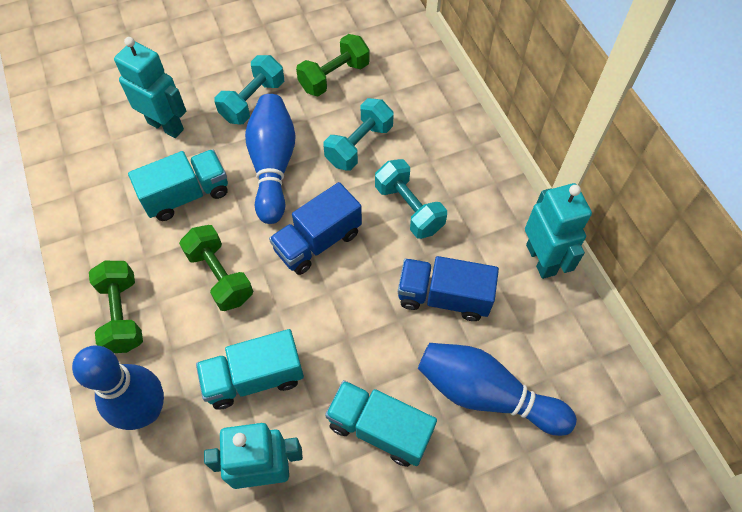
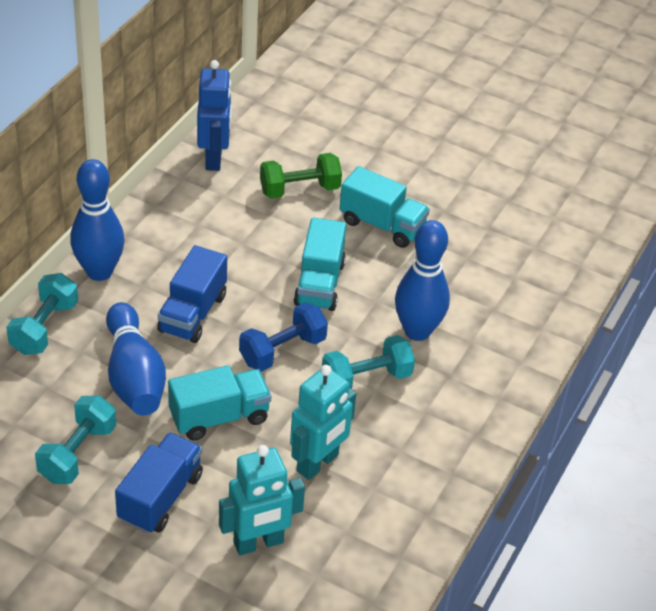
blue dumbbell: none = 0 -> [239,302,328,371] = 1
blue robot: none = 0 -> [197,60,232,171] = 1
green dumbbell: [89,261,143,353] [179,225,253,311] [296,34,369,96] = 3 -> [260,153,342,199] = 1
turquoise robot: [114,37,186,138] [204,423,303,489] [525,183,592,279] = 3 -> [219,445,305,555] [290,365,356,480] = 2

